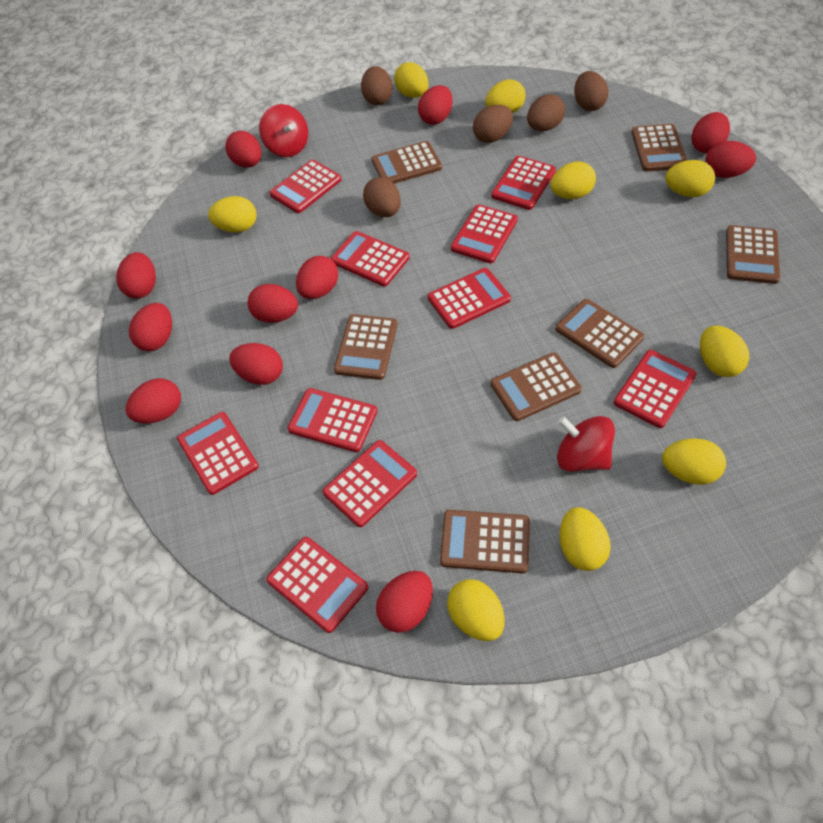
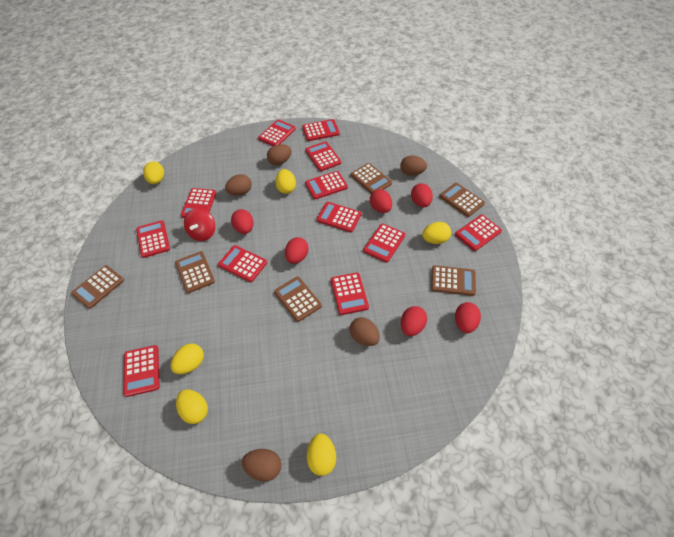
brown calculator: [334,314,398,380] [372,141,442,184] [440,510,530,574] [491,352,582,421] [556,299,644,368] [631,124,687,171] [726,225,780,284] = 7 -> [71,265,124,309] [175,251,215,293] [274,276,322,322] [351,163,392,193] [431,265,476,296] [440,183,485,217] = 6
red calculator: [177,412,259,495] [266,537,368,633] [269,160,342,213] [288,388,377,452] [323,440,417,527] [330,231,410,287] [428,268,511,329] [451,204,518,263] [491,156,556,210] [614,350,697,428] = 10 -> [124,345,159,397] [136,220,170,258] [181,188,216,218] [218,245,267,282] [258,120,296,146] [302,119,340,141] [305,141,341,171] [305,171,348,199] [317,202,361,232] [331,272,369,315] [363,223,405,263] [455,215,502,251] = 12
red egg: [116,252,156,299] [126,378,181,423] [129,303,172,351] [225,131,262,168] [229,343,283,385] [248,284,298,323] [296,256,338,299] [376,571,433,633] [418,85,453,125] [691,112,730,154] [705,141,756,178] = 11 -> [231,209,254,234] [285,237,309,264] [370,189,392,213] [401,306,427,336] [411,183,433,207] [455,302,481,333] = 6
red spinning top: [259,104,308,157] [557,416,615,472] = 2 -> [184,208,215,241] = 1
yellow egg: [208,196,257,233] [394,62,429,98] [447,579,505,641] [485,79,526,113] [551,162,596,199] [560,507,611,571] [662,438,726,485] [665,160,715,197] [700,326,749,377] = 9 -> [143,161,164,184] [171,343,204,374] [176,389,208,424] [275,169,296,194] [307,434,336,476] [422,222,451,244] = 6

